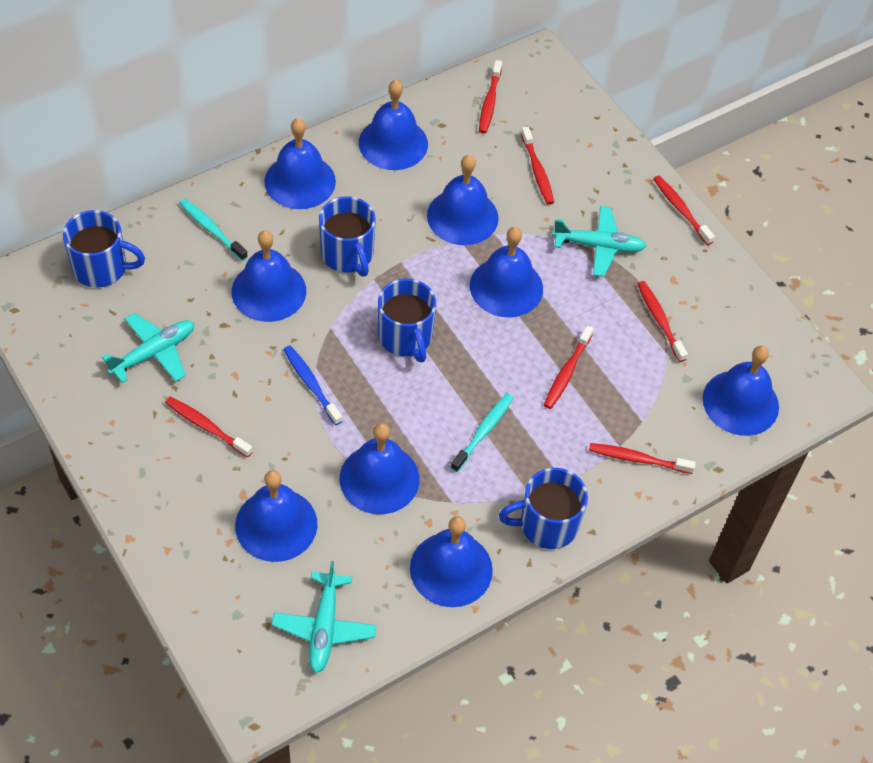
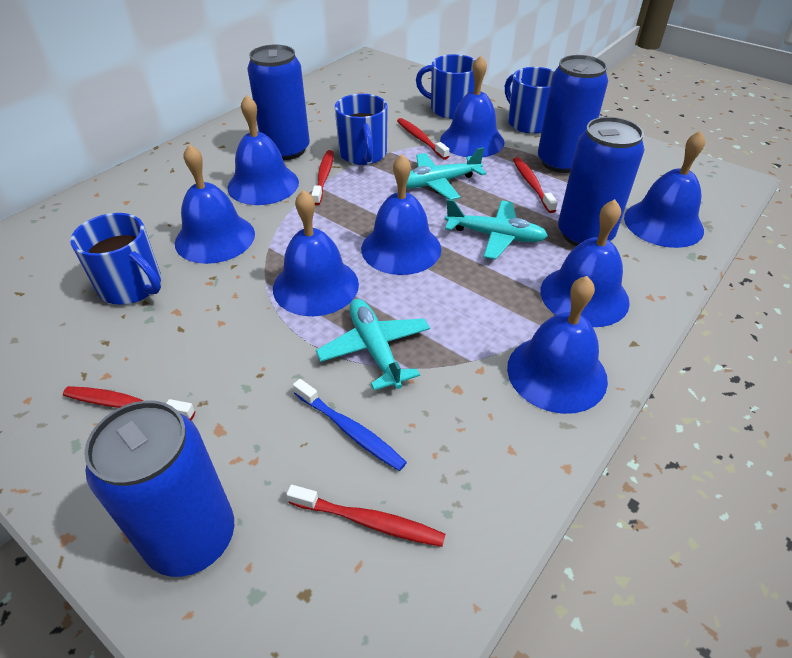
blue bell: [232,230,306,322] [235,470,317,562] [264,118,336,209] [340,423,420,514] [359,80,428,170] [410,516,493,607] [427,155,499,245] [470,227,543,317] [703,346,779,436] = 9 -> [175,144,255,264] [227,95,299,205] [273,190,359,316] [361,154,441,275] [440,55,505,157] [507,276,608,414] [540,199,630,327] [624,131,705,248] = 8
blue can: none = 0 -> [84,401,234,577] [247,45,310,160] [538,55,608,173] [558,117,644,246] = 4
red toothbrush: [165,396,253,457] [479,60,502,134] [521,127,554,205] [544,325,594,409] [589,443,696,474] [638,281,688,362] [653,175,715,245] = 7 -> [63,386,195,420] [286,485,445,547] [311,150,334,205] [397,118,449,160] [513,157,558,213] = 5
turquoise toothbrush: [179,198,248,261] [450,393,514,472] = 2 -> none = 0

